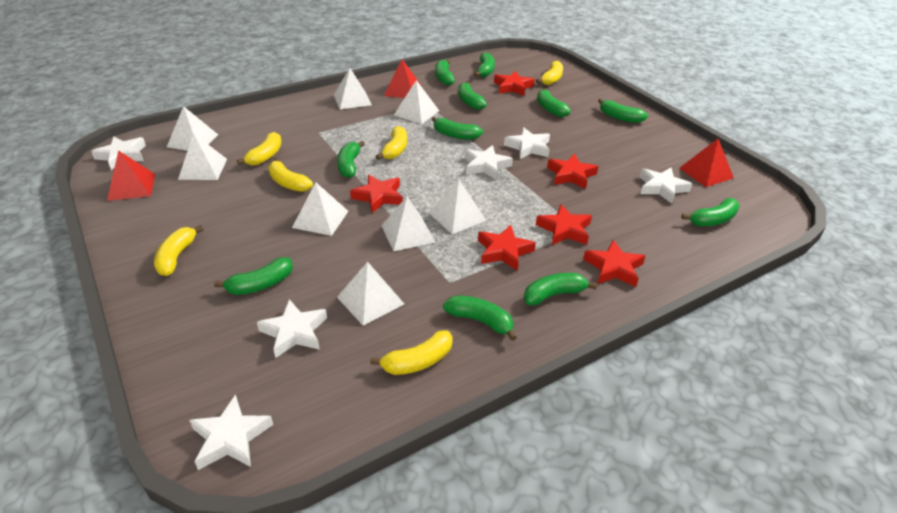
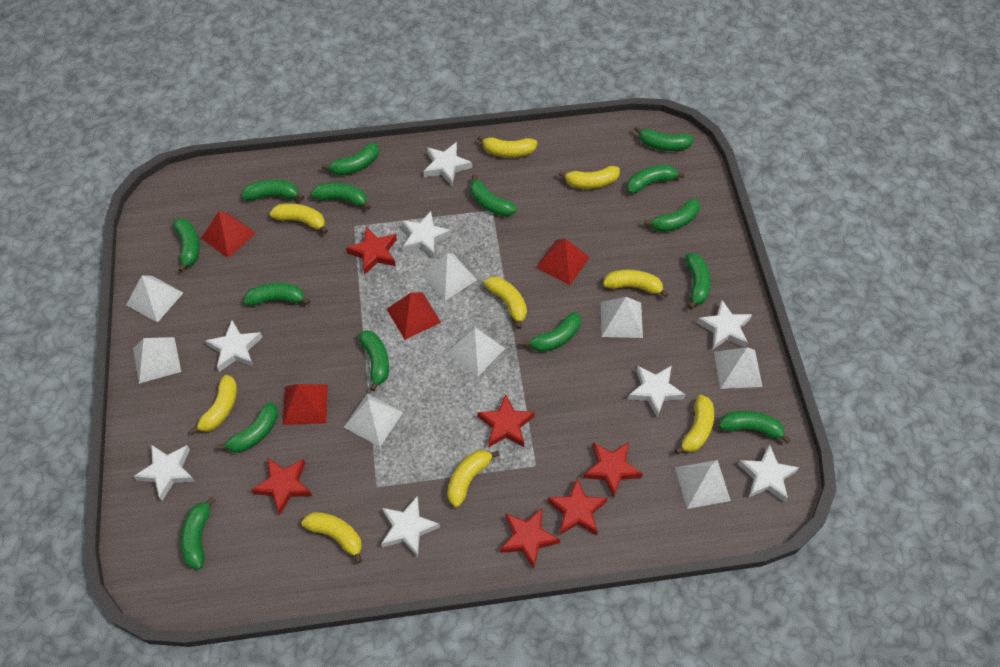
green banana: [214,257,293,295] [337,141,365,178] [432,116,483,140] [435,60,455,86] [443,295,517,341] [458,82,487,110] [474,52,495,77] [524,273,597,306] [537,88,571,117] [598,99,648,123] [682,198,740,226] = 11 -> [173,218,200,272] [180,496,215,569] [217,402,278,453] [242,179,304,201] [243,283,310,306] [311,182,371,210] [322,143,379,176] [358,330,389,391] [470,174,517,217] [522,312,581,352] [627,165,685,194] [634,126,694,151] [644,198,700,232] [686,253,711,309] [719,411,791,443] = 15
red pyramid: [107,150,155,201] [384,59,421,98] [679,139,734,187] = 3 -> [201,211,256,258] [283,384,328,425] [387,292,441,340] [536,238,590,285] = 4
white star: [91,136,146,170] [189,394,273,470] [257,299,327,358] [465,145,513,180] [504,127,550,159] [640,168,692,203] = 6 -> [133,445,195,501] [205,320,263,372] [381,496,440,557] [401,211,451,258] [423,142,472,186] [628,365,685,418] [697,300,752,350] [738,445,799,502] = 8
yellow banana: [154,225,203,276] [237,132,282,166] [268,158,313,192] [370,330,453,375] [376,126,407,160] [536,61,563,85] = 6 -> [190,375,237,434] [270,203,328,234] [302,512,362,564] [447,450,500,507] [477,135,537,157] [484,276,527,329] [559,166,620,189] [603,270,669,298] [675,395,714,454] = 9

